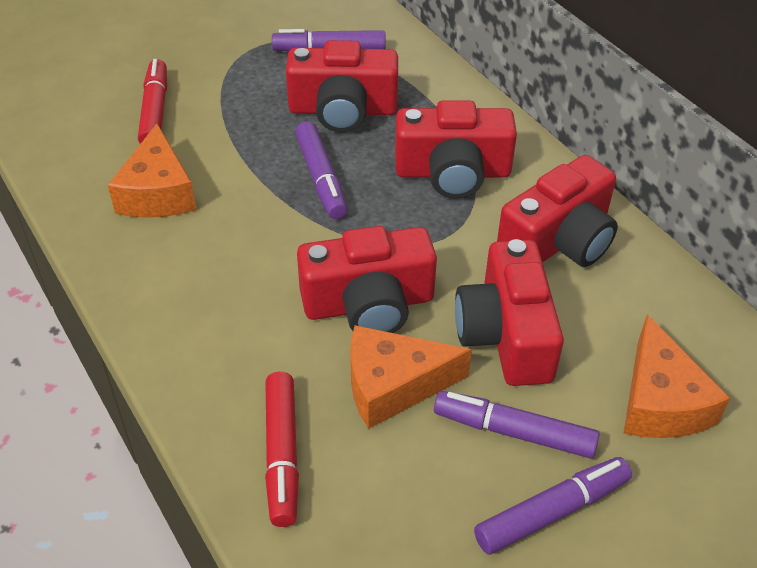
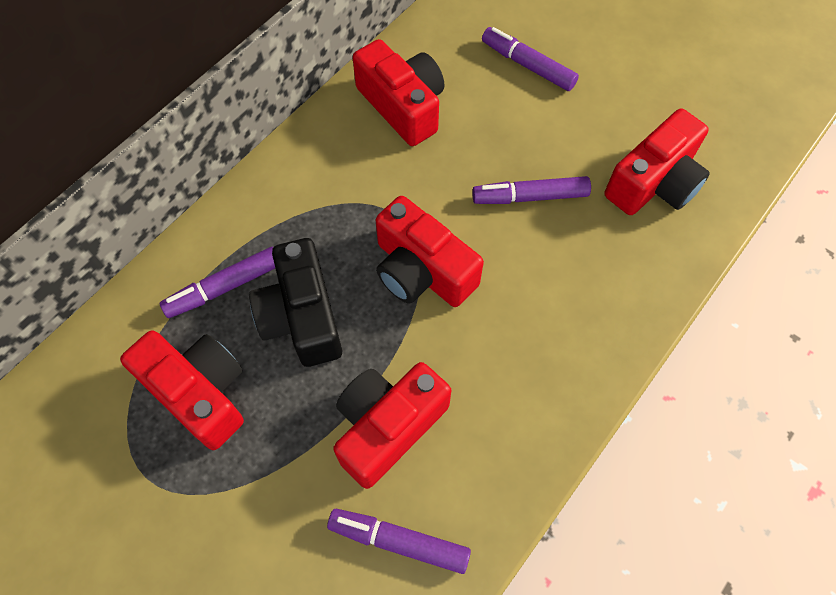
black camera: none = 0 -> [249,238,342,367] = 1
orange cheese: [108,123,196,218] [350,325,472,429] [624,314,730,438] = 3 -> none = 0
red marker: [138,59,167,144] [265,372,299,527] = 2 -> none = 0

